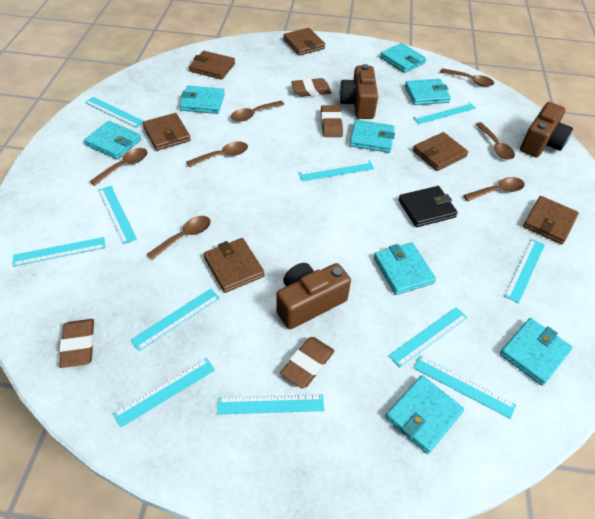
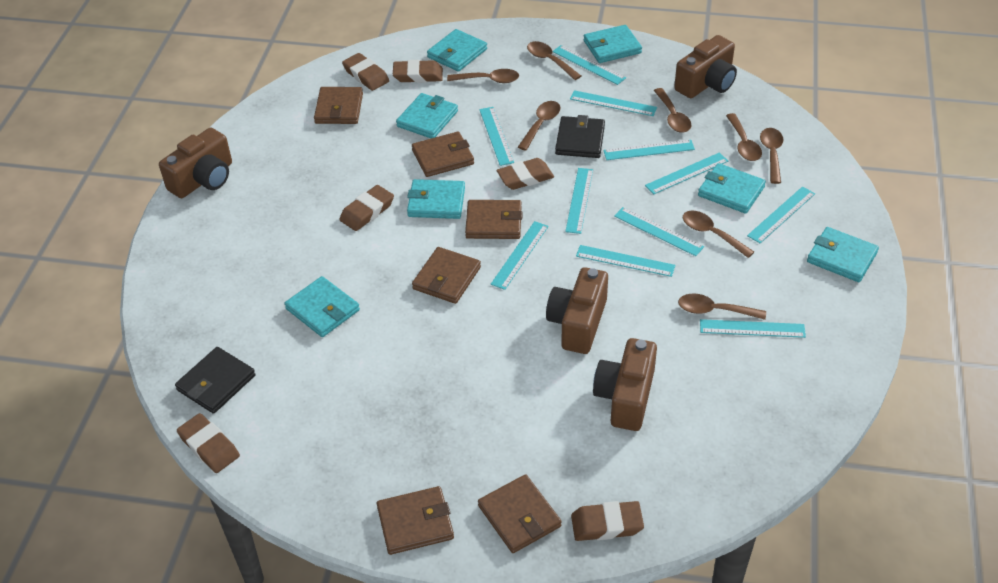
black wallet: [398,186,458,227] = 1 -> [175,347,256,414] [555,115,605,158] = 2
brown camera: [277,263,351,329] [340,64,378,119] [520,102,573,157] = 3 -> [159,128,232,198] [546,267,608,354] [593,338,657,431] [674,35,737,98] = 4
brown eraser: [60,319,94,368] [280,337,334,388] [291,78,331,97] [321,105,343,137] = 4 -> [177,413,240,473] [339,185,394,231] [342,53,389,91] [393,60,443,83] [497,158,554,190] [571,501,644,541] = 6
brown spoon: [89,148,147,186] [146,216,211,260] [186,141,248,167] [231,101,284,121] [440,68,494,87] [463,177,525,201] [475,122,515,159] = 7 -> [447,69,519,83] [518,101,560,150] [527,41,581,80] [654,88,691,133] [678,294,766,320] [683,211,754,258] [726,113,762,161] [760,128,783,184] = 8
turquoise wallet: [84,121,141,159] [179,86,225,114] [350,120,395,153] [374,243,436,295] [380,43,426,73] [385,375,464,454] [405,79,451,105] [500,318,573,386] = 8 -> [285,276,360,337] [396,93,458,138] [407,179,465,219] [427,29,487,72] [583,25,642,63] [698,163,766,214] [807,227,879,282] = 7

